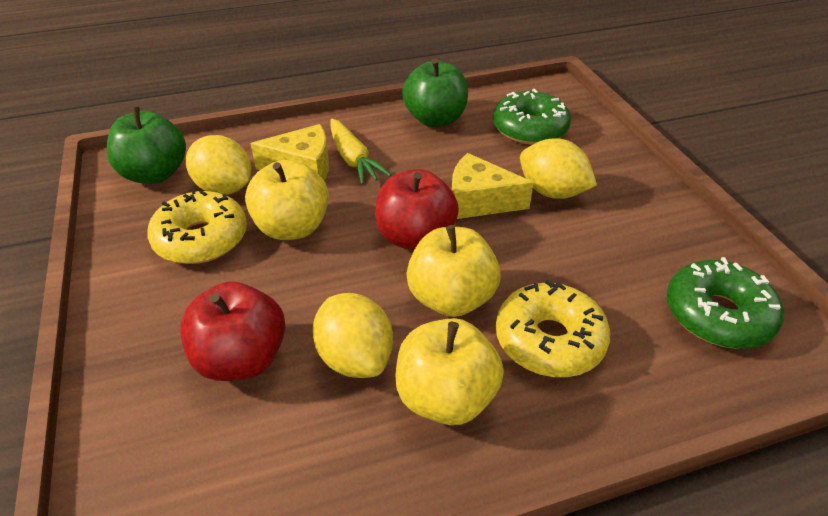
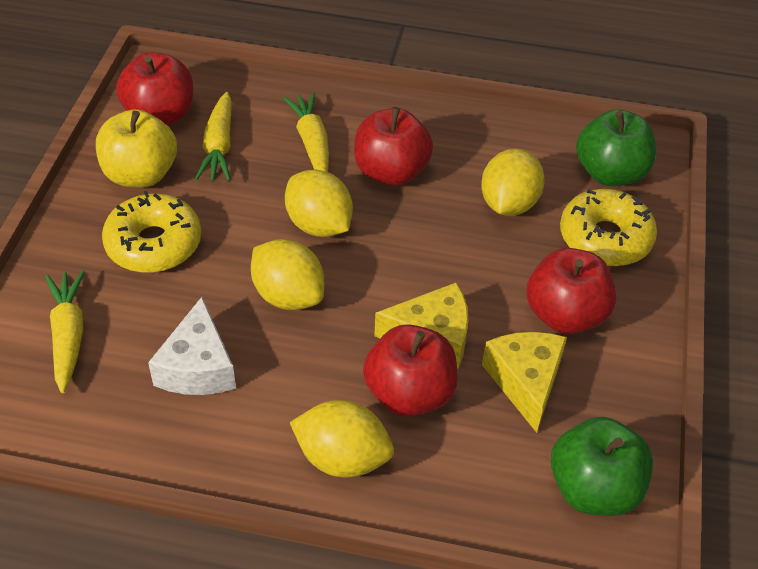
green donut: [493,89,571,145] [667,257,784,349] = 2 -> none = 0
red apple: [180,282,286,381] [375,169,459,250] = 2 -> [116,52,193,125] [354,107,433,186] [363,324,458,417] [526,248,616,334] = 4
white cheese: none = 0 -> [148,297,236,395] = 1
yellow apple: [245,160,329,240] [396,318,504,425] [406,225,501,317] = 3 -> [96,109,177,188] = 1
yellow carrot: [330,119,391,185] = 1 -> [45,270,85,393] [195,92,232,181] [282,92,329,172] = 3
yellow lemon: [186,135,251,195] [313,293,393,378] [520,138,597,199] = 3 -> [251,239,324,310] [285,169,353,237] [290,400,394,477] [481,149,545,216] = 4

